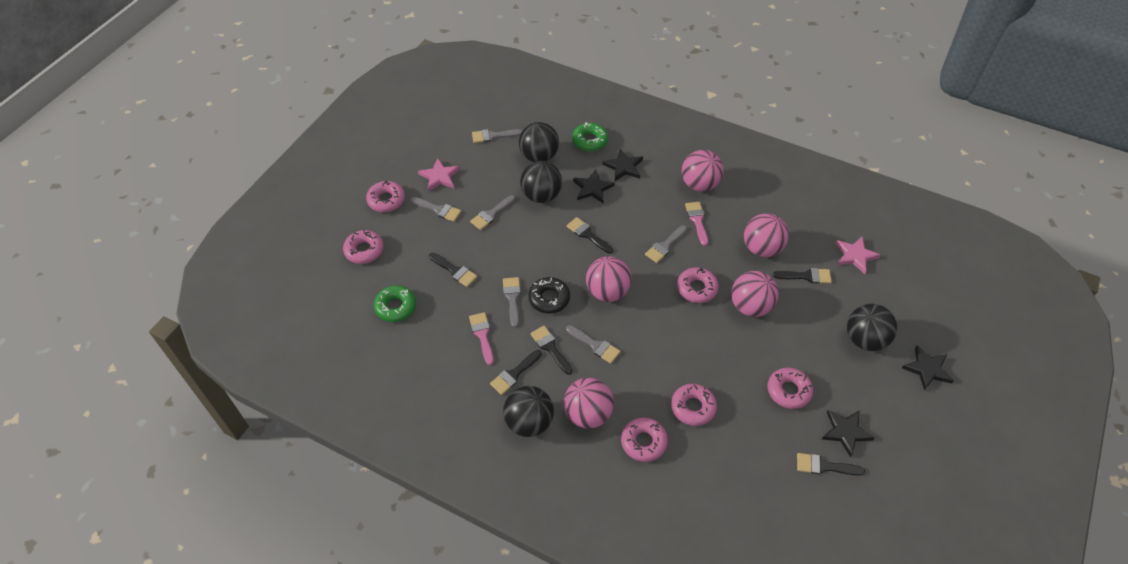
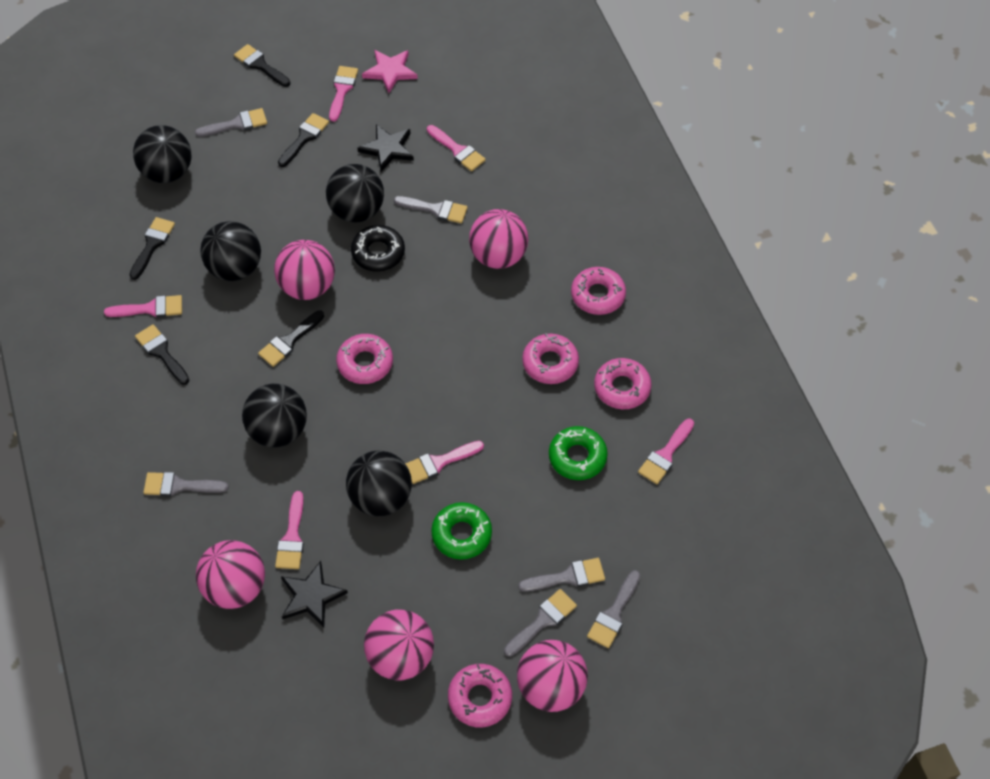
black ball: [503,386,554,437] [519,122,559,162] [520,161,562,203] [847,304,897,351] = 4 -> [133,125,191,183] [200,221,261,281] [242,384,307,447] [326,164,384,222] [346,451,412,516] = 5
black brush: [429,253,478,287] [490,350,542,395] [530,326,573,375] [567,217,613,254] [773,268,832,284] [797,453,865,475] = 6 -> [130,217,175,280] [135,324,189,385] [234,44,290,87] [258,310,324,367] [278,113,329,167] = 5
black star: [573,170,615,203] [602,149,643,181] [822,410,875,457] [902,346,954,390] = 4 -> [281,561,348,627] [358,124,414,172] = 2
pink brush: [469,312,494,365] [685,202,708,246] = 2 -> [104,295,182,318] [275,491,304,569] [329,66,358,122] [405,441,484,484] [427,125,486,171] [638,419,694,484] = 6
pink donut: [343,229,384,264] [366,180,405,212] [621,417,668,462] [671,384,717,426] [677,267,719,303] [768,367,813,409] = 6 -> [336,334,393,384] [448,664,512,727] [522,333,579,384] [571,267,626,315] [594,358,652,409] = 5
pink star: [418,158,460,191] [835,237,881,274] = 2 -> [362,50,418,93] = 1

